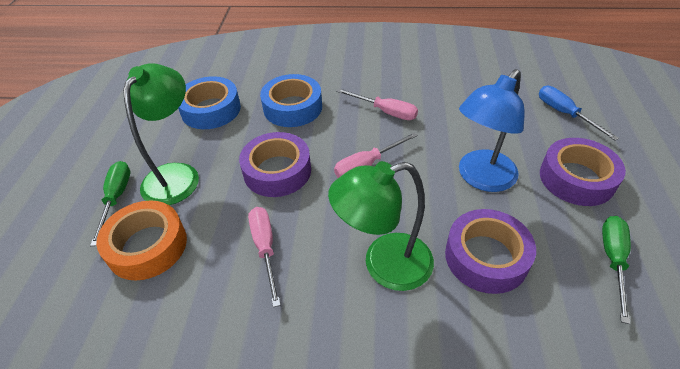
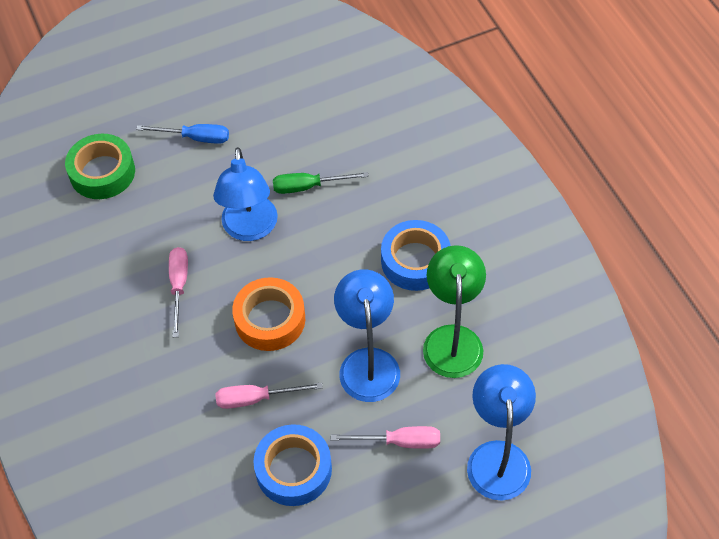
blue lamp: [459,69,525,192] = 1 -> [213,147,278,241] [334,269,400,402] [467,364,536,501] = 3
green lamp: [123,63,199,205] [328,161,434,291] = 2 -> [423,245,486,378] = 1
green screwdriver: [90,161,130,246] [602,216,631,324] = 2 -> [273,172,369,194] = 1
green tape: none = 0 -> [65,134,135,199] = 1
purple tape: [239,132,311,197] [445,209,536,294] [540,138,626,206] = 3 -> none = 0

